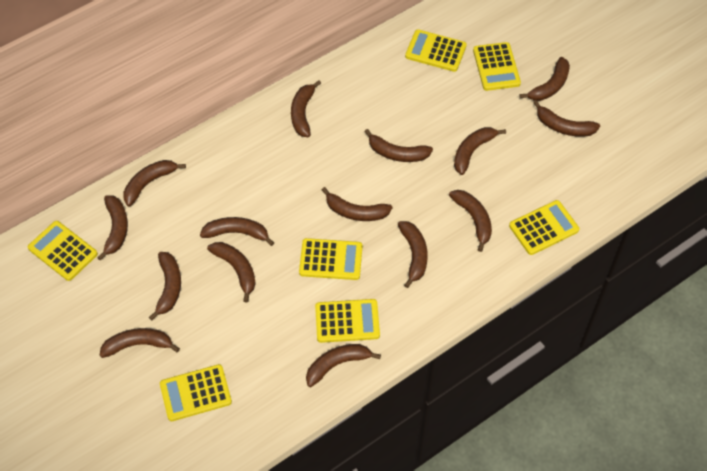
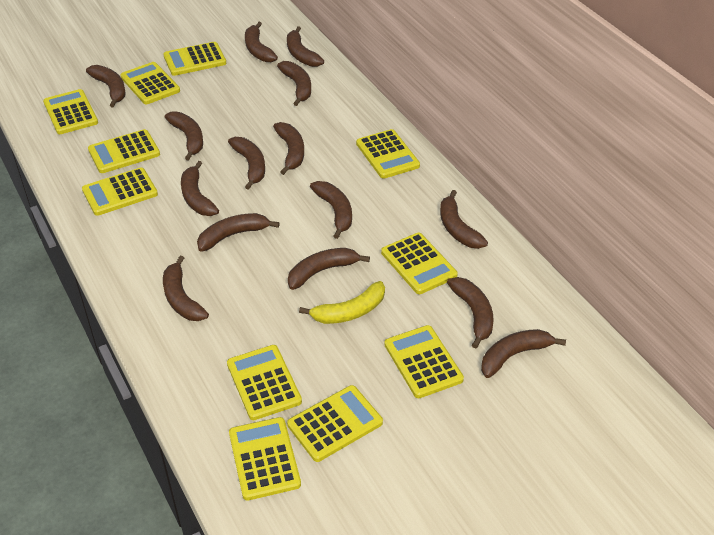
yellow banana: none = 0 -> [299,281,385,324] = 1
yellow calculator: [28,221,98,281] [160,364,232,421] [299,238,362,280] [315,299,380,343] [405,29,467,72] [473,42,521,91] [509,200,579,255] = 7 -> [43,89,98,134] [82,167,158,216] [88,129,160,173] [120,62,180,104] [163,42,226,76] [227,345,302,420] [229,417,301,501] [287,385,383,462] [356,129,420,179] [381,233,458,294] [385,325,464,398] = 11

